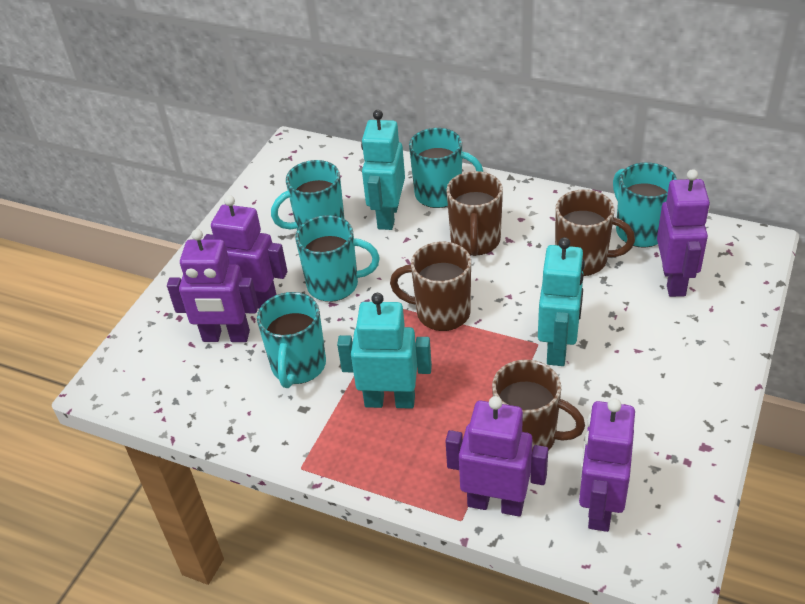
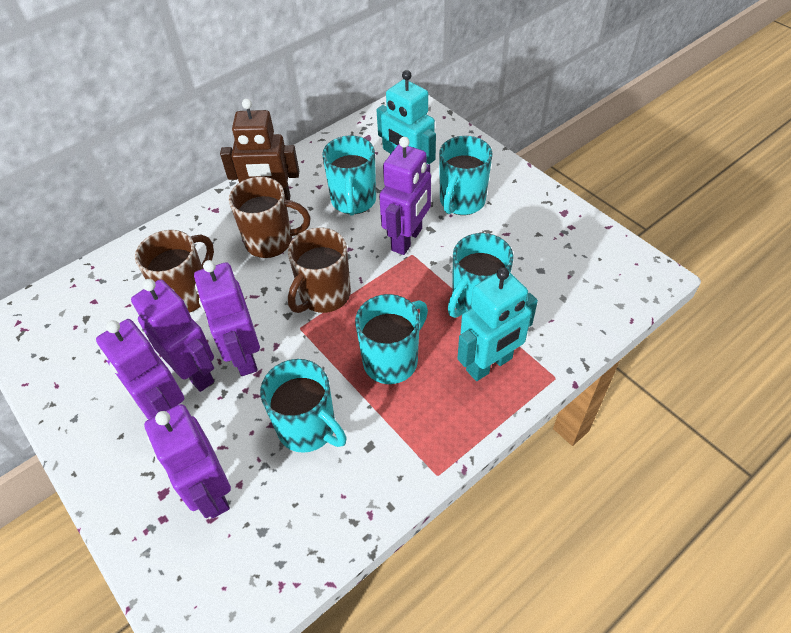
brown mug: [390,242,471,331] [446,171,503,256] [492,360,585,451] [555,189,635,276] = 4 -> [135,230,214,313] [229,177,311,258] [288,228,351,313] = 3
brown robot: none = 0 -> [220,99,299,200] = 1
turquoise robot: [337,293,432,409] [361,110,405,230] [538,237,585,366] = 3 -> [377,70,436,164] [457,267,538,381] = 2

